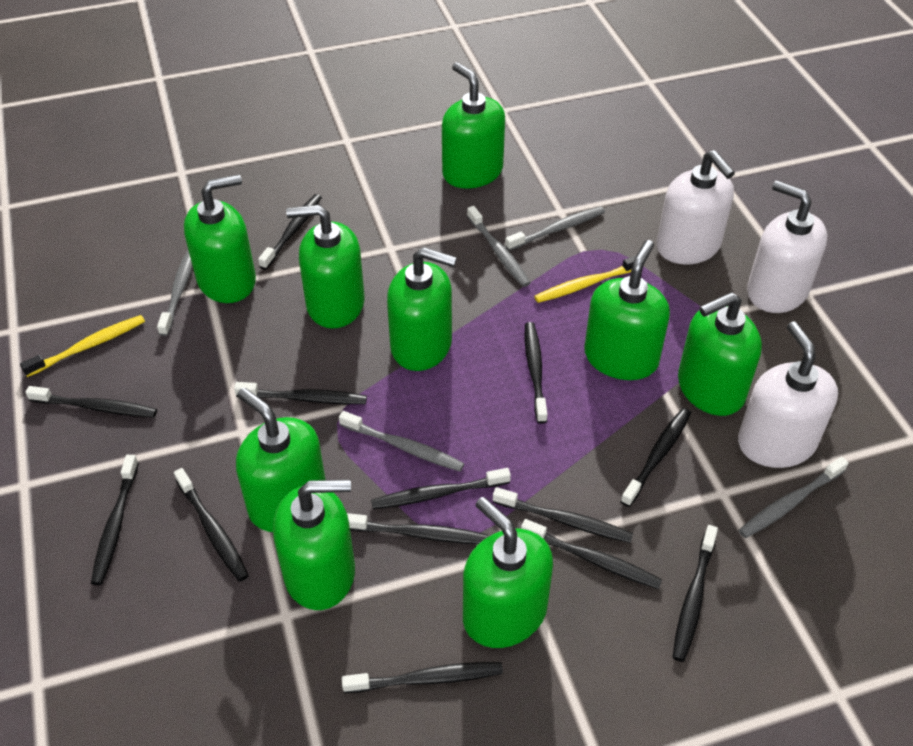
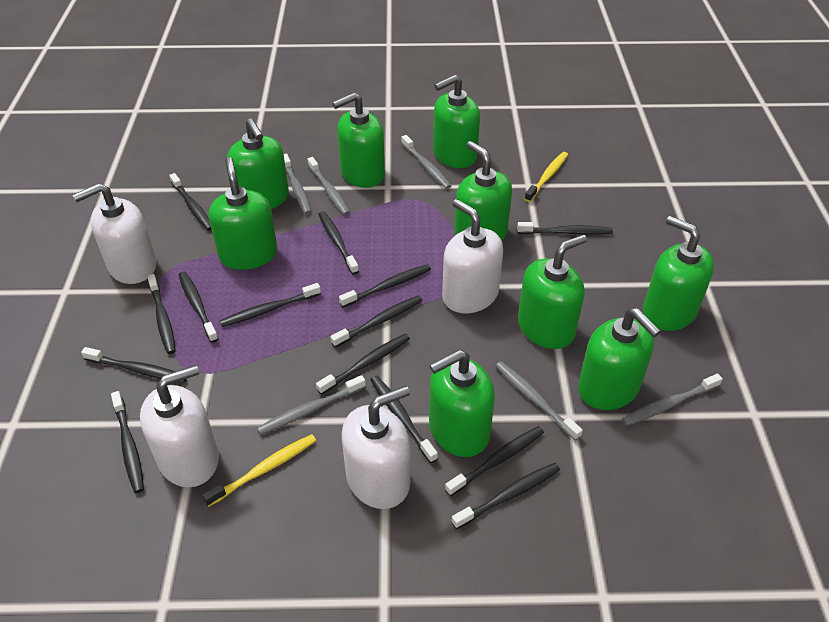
black toothbrush: [25,386,157,417] [91,455,139,585] [174,468,249,582] [234,382,367,404] [258,194,322,270] [342,662,503,693] [347,513,488,544] [371,468,511,509] [493,487,633,543] [521,519,662,589] [525,322,547,424] [621,408,691,507] [672,525,718,662] = 13 -> [81,347,187,383] [111,391,144,493] [147,274,176,354] [169,173,212,231] [178,271,218,343] [220,283,321,327] [316,334,410,395] [319,211,359,274] [330,295,423,347] [339,264,431,307] [370,376,438,463] [445,426,544,496] [451,463,560,529] [517,222,613,235] = 14
grey toothbrush: [157,250,193,336] [339,411,465,472] [467,206,530,287] [505,206,605,251] [739,457,848,538] = 5 -> [257,375,366,435] [284,154,311,214] [308,157,350,215] [402,135,451,189] [496,361,583,441] [622,374,723,426] = 6
white soap dispenser: [657,150,735,265] [738,321,838,468] [747,180,827,313] = 3 -> [73,183,157,284] [140,365,219,487] [342,386,410,509] [442,199,503,313] = 4

